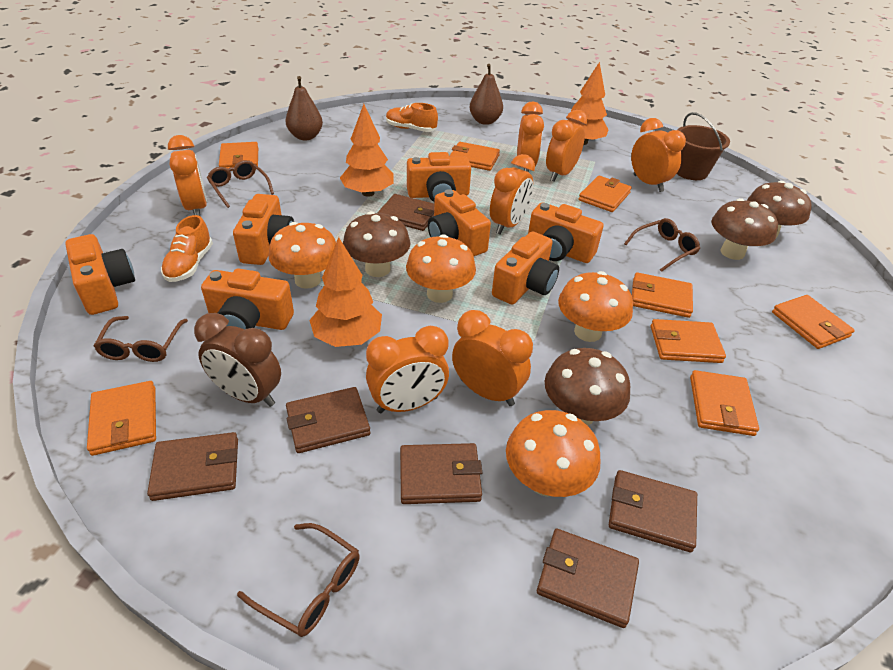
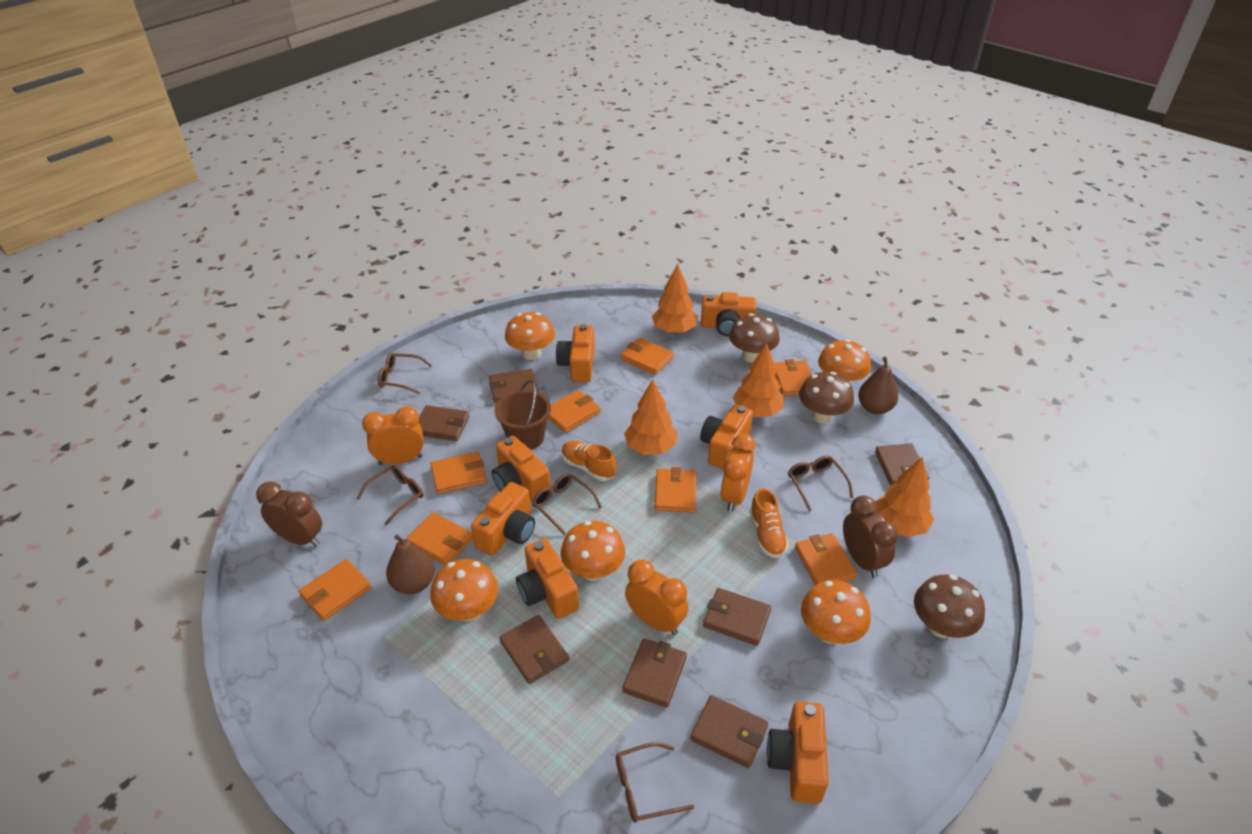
brown clock: [194,313,281,407] = 1 -> [256,481,322,547] [843,495,898,578] = 2
brown glasses: [94,316,188,362] [207,160,274,208] [237,523,360,637] [624,218,700,272] = 4 -> [357,465,423,526] [378,353,433,394] [532,473,602,536] [616,742,694,823] [788,456,853,511] = 5
brown mushroom: [343,211,410,277] [545,348,630,426] [712,198,778,260] [747,181,812,238] = 4 -> [729,313,780,362] [799,372,854,423] [914,575,985,638] = 3
brown wallet: [147,432,238,501] [286,387,370,453] [378,194,434,231] [400,443,482,504] [537,529,639,628] [609,470,697,552] = 6 -> [418,405,470,441] [489,369,538,403] [499,615,569,684] [622,639,687,708] [690,695,768,768] [703,588,771,646] [875,443,930,486] = 7
orange clock: [168,135,207,217] [366,326,449,413] [452,310,533,406] [490,154,535,235] [517,102,544,172] [546,110,588,181] [631,118,686,192] = 7 -> [362,406,424,465] [625,560,688,635] [720,434,756,512] = 3
orange mushroom: [268,222,336,289] [406,234,476,303] [506,410,600,497] [558,271,633,342] = 4 -> [430,559,498,622] [505,312,555,360] [561,521,625,581] [801,580,871,644] [818,339,871,383] = 5
orange tree: [309,237,382,347] [340,104,394,197] [568,62,609,145] = 3 -> [624,379,677,455] [652,264,698,334] [733,343,784,417] [875,457,934,537] = 4

